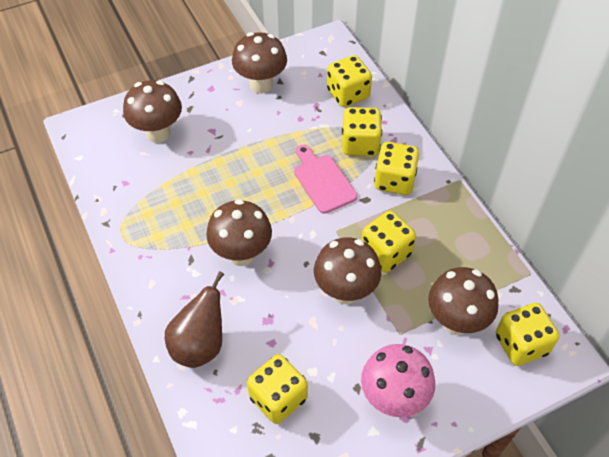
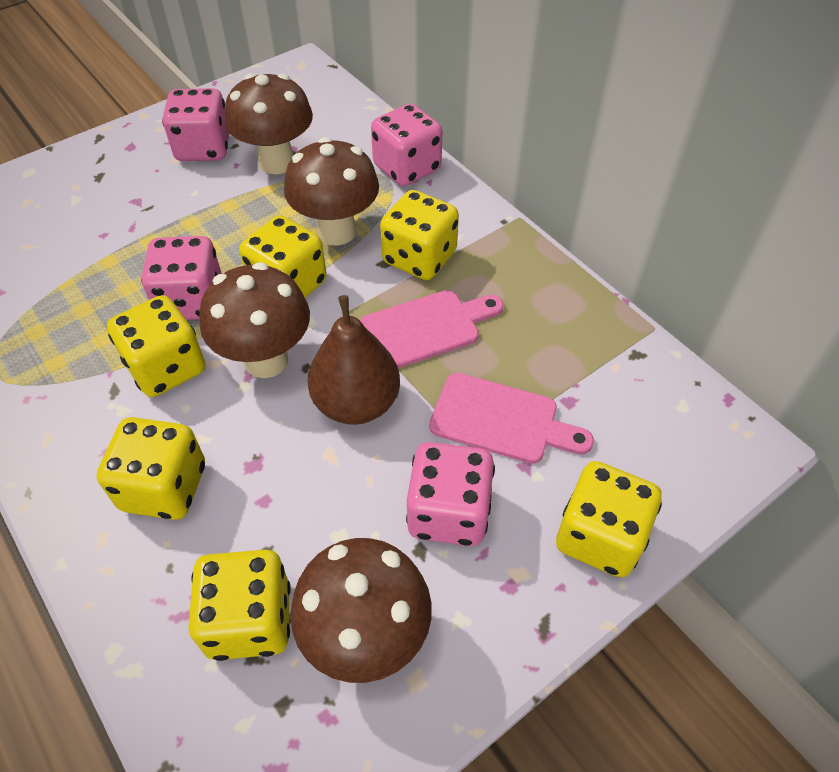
brown mushroom: [123,80,182,143] [206,199,272,266] [232,32,287,93] [314,237,381,304] [428,267,498,335] = 5 -> [199,262,310,378] [225,73,313,174] [284,137,379,246] [290,538,432,683] = 4
pink cutting board: [294,144,357,214] = 1 -> [360,290,504,368] [429,373,594,464] = 2
pink dice: none = 0 -> [141,236,222,320] [162,88,230,161] [371,104,443,186] [406,442,495,546] = 4
pink mushroom: [361,344,435,417] = 1 -> none = 0

